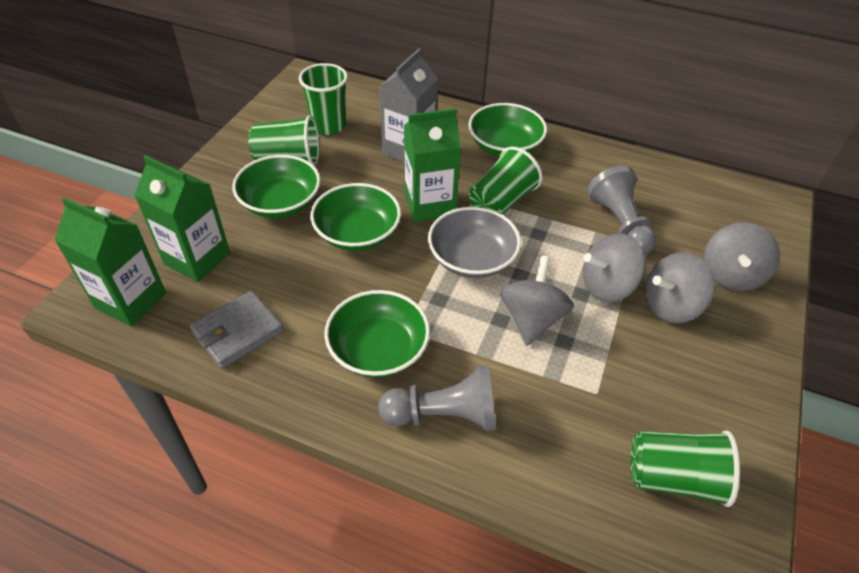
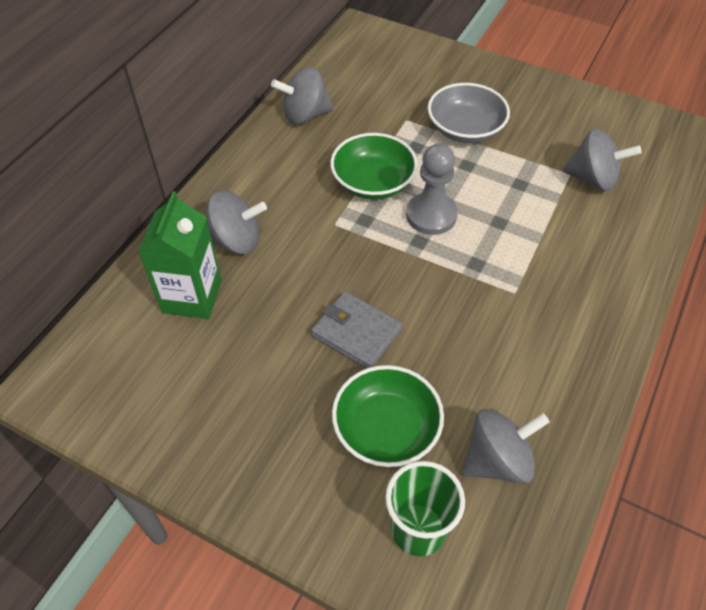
green bowl: [232,155,320,218] [310,183,401,251] [324,290,430,378] [468,103,547,157] = 4 -> [330,133,418,200] [332,365,444,467] = 2
green carton: [55,198,166,327] [134,155,230,282] [404,108,461,222] = 3 -> [138,191,221,319] = 1
green cup: [248,115,319,166] [299,63,348,135] [469,147,543,215] [631,431,740,507] = 4 -> [385,461,465,556] = 1
grey carton: [379,49,438,163] = 1 -> none = 0
grey pawn: [378,365,496,431] [587,166,657,255] = 2 -> [406,144,458,235] = 1

